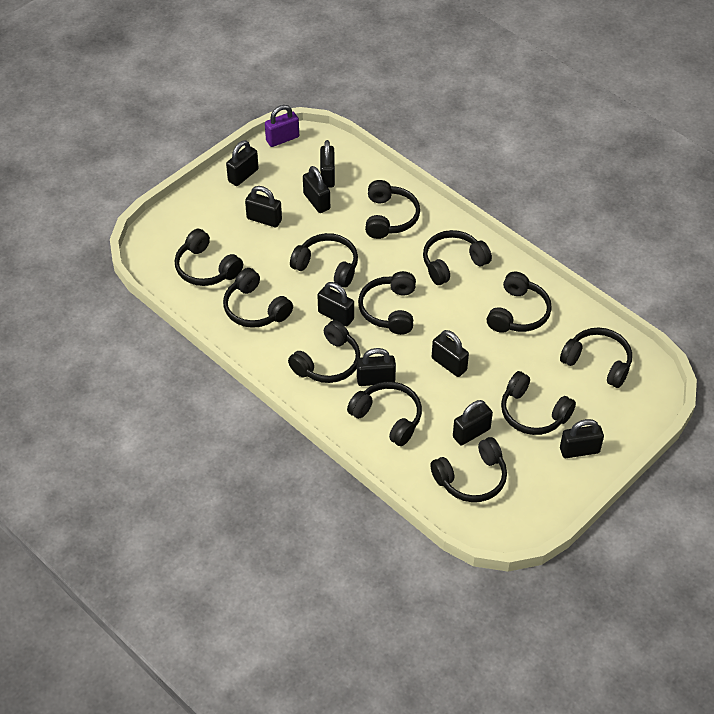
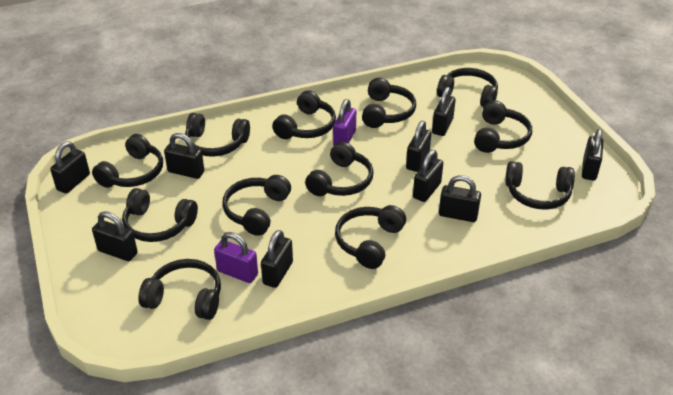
purple padlock: [265,105,299,147] = 1 -> [214,232,258,283] [333,99,356,146] = 2

